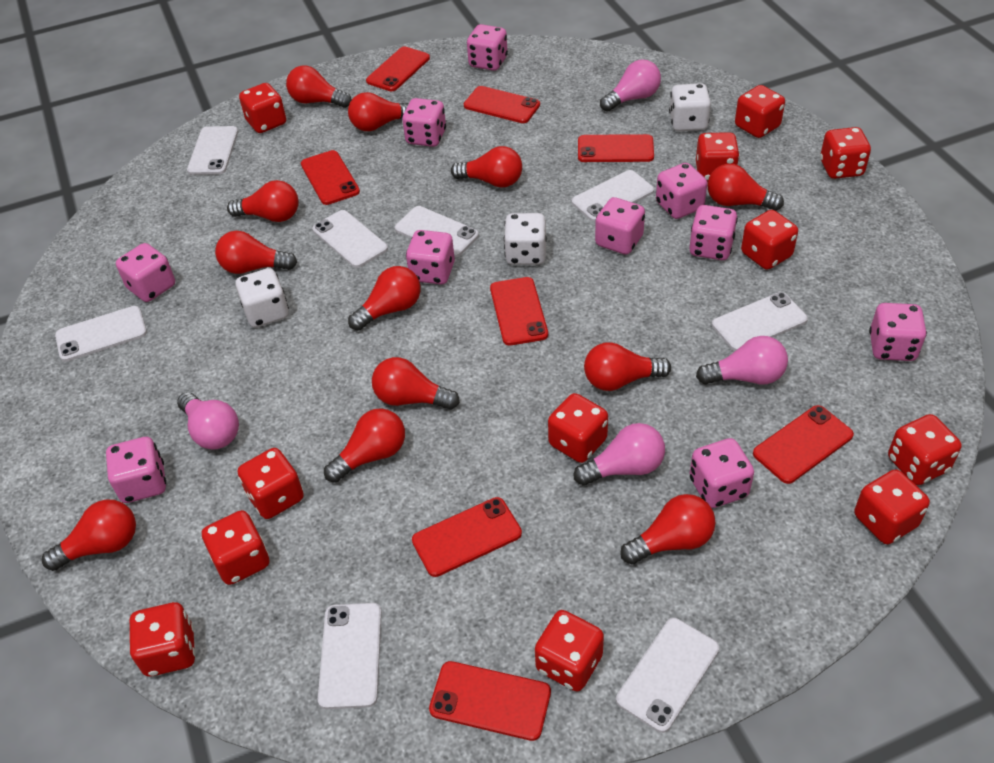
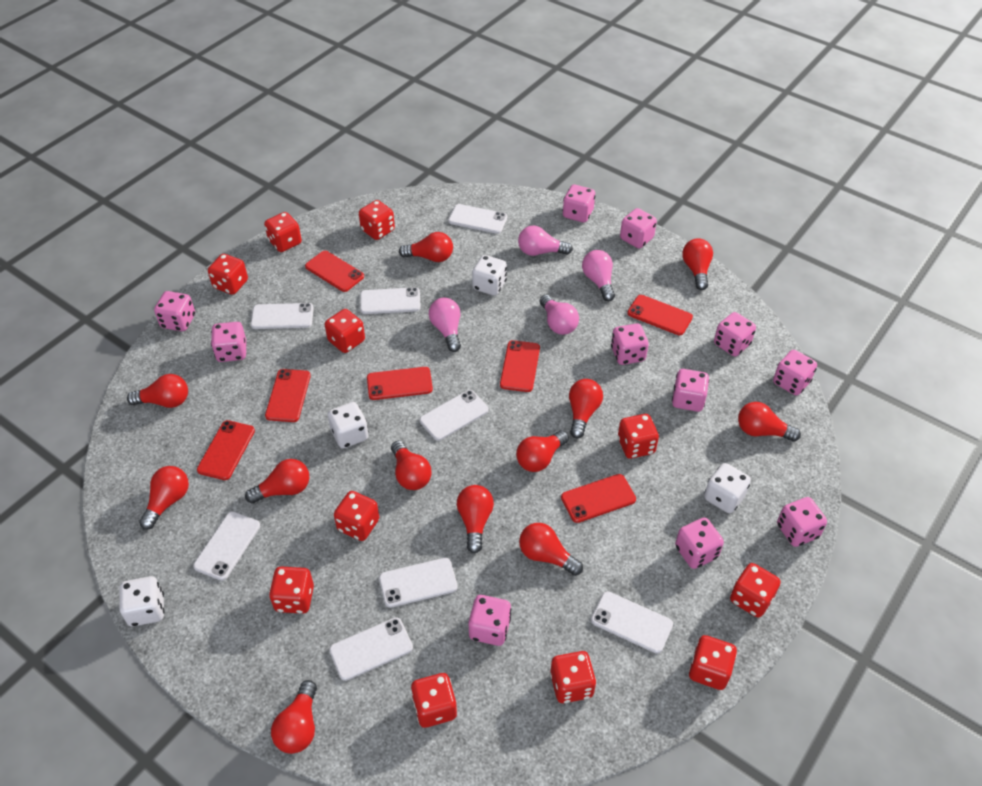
pink dice: [106,437,166,503] [116,243,175,302] [402,98,446,147] [406,230,455,284] [467,24,508,71] [595,197,645,255] [656,163,707,219] [689,205,738,260] [689,438,754,508] [869,303,927,361] = 10 -> [154,291,195,331] [211,322,246,362] [468,595,511,646] [563,185,595,223] [611,323,649,365] [620,208,657,248] [672,369,709,412] [675,518,724,569] [714,312,756,356] [773,350,817,395] [777,497,827,547] = 11
red dice: [130,602,196,676] [202,510,269,585] [238,448,304,519] [239,83,286,133] [535,610,604,691] [548,393,608,463] [696,132,740,182] [735,85,785,138] [741,210,798,270] [820,127,871,179] [854,469,930,544] [888,414,962,485] = 12 -> [208,254,248,295] [264,212,302,252] [269,567,314,614] [325,309,365,353] [334,491,379,541] [359,200,395,240] [411,673,457,728] [550,651,596,703] [618,414,659,459] [689,635,737,690] [730,563,781,617] = 11
red phone: [301,150,360,205] [366,46,430,91] [412,497,522,577] [429,661,551,741] [464,86,540,123] [490,277,548,346] [578,134,654,162] [753,405,854,484] = 8 -> [197,420,255,480] [265,369,311,422] [305,251,364,292] [367,367,433,400] [500,340,540,392] [561,474,636,523] [628,295,693,335] = 7
white dice: [235,268,289,328] [504,213,547,265] [669,83,711,131] = 3 -> [119,576,165,627] [328,402,369,448] [472,255,507,296] [704,463,751,513] = 4

